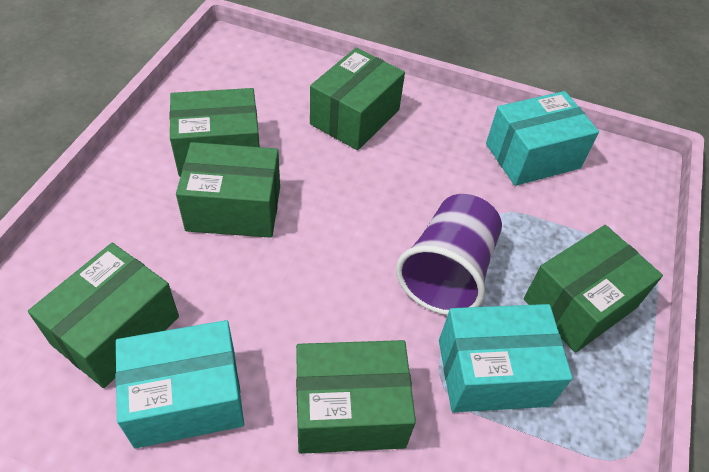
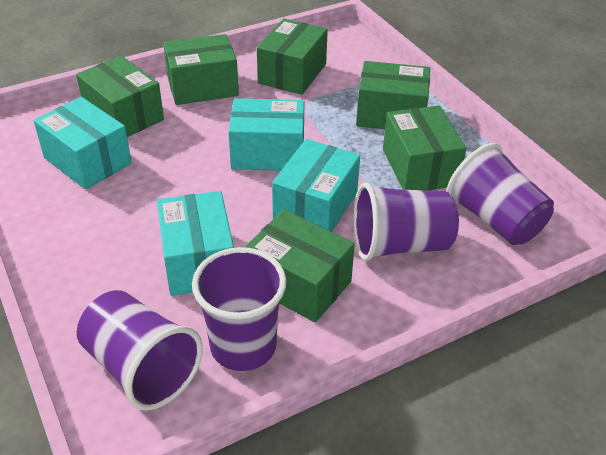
purple cup: [396,194,502,315] = 1 -> [77,290,203,411] [192,247,287,371] [353,183,459,261] [447,143,554,245] = 4
turquoise box: [115,320,244,448] [439,304,573,412] [486,91,599,186] = 3 -> [34,97,132,189] [157,191,234,296] [228,98,305,171] [272,139,360,232] = 4

